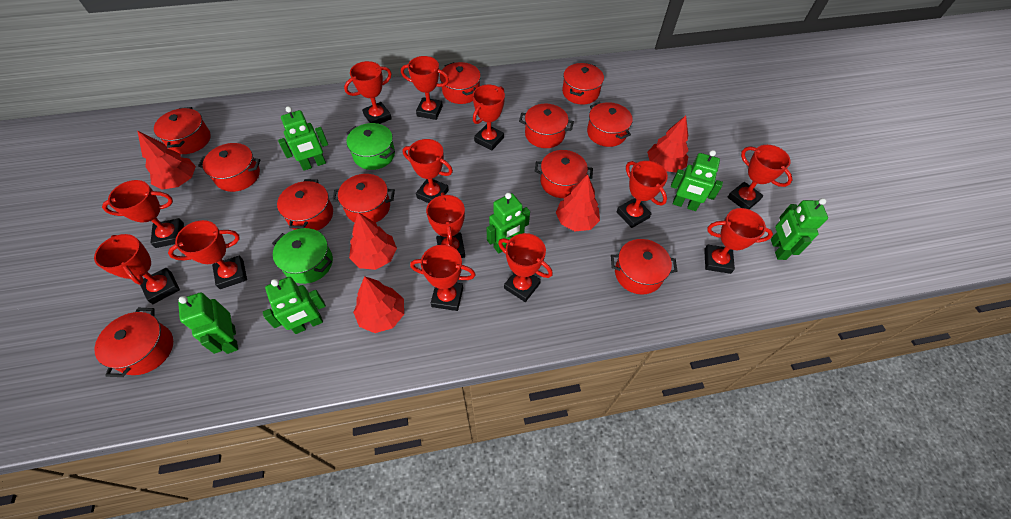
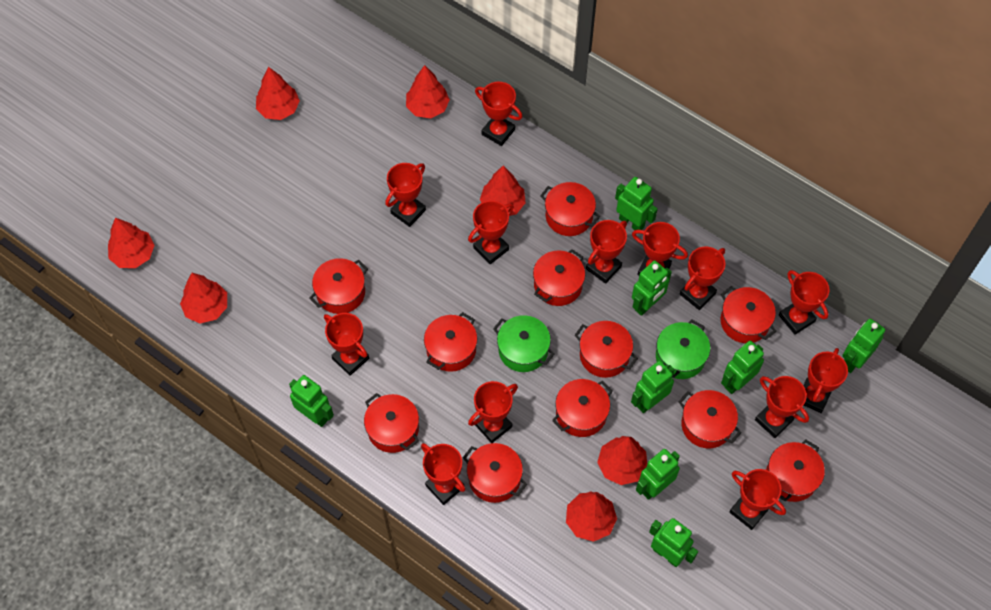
green robot: [178,293,238,354] [263,277,326,334] [278,106,328,171] [487,192,530,253] [671,150,723,211] [771,198,828,260] = 6 -> [289,375,334,427] [615,177,658,230] [631,361,674,413] [632,260,672,316] [636,449,680,500] [649,518,698,567] [721,341,764,394] [842,318,885,373] = 8
red tree: [137,130,196,190] [349,212,397,270] [353,276,404,333] [556,174,600,231] [647,116,689,172] = 5 -> [108,218,155,268] [180,273,227,323] [256,67,300,120] [406,65,450,118] [480,165,526,216] [566,491,617,542] [597,436,647,485] = 7

